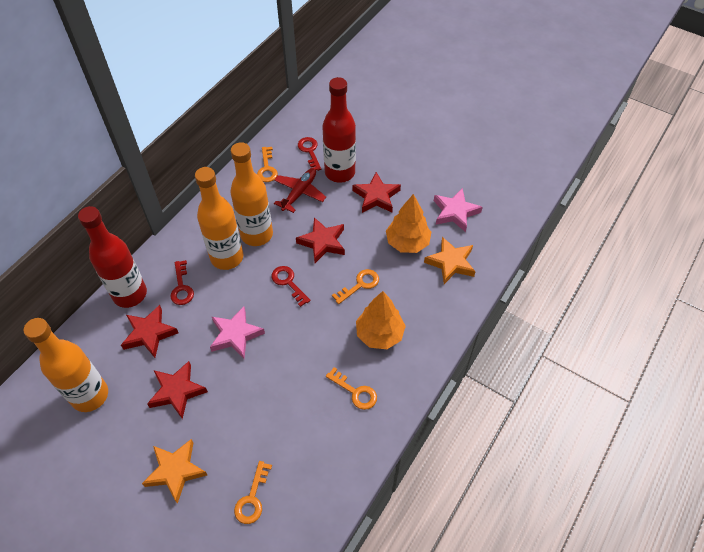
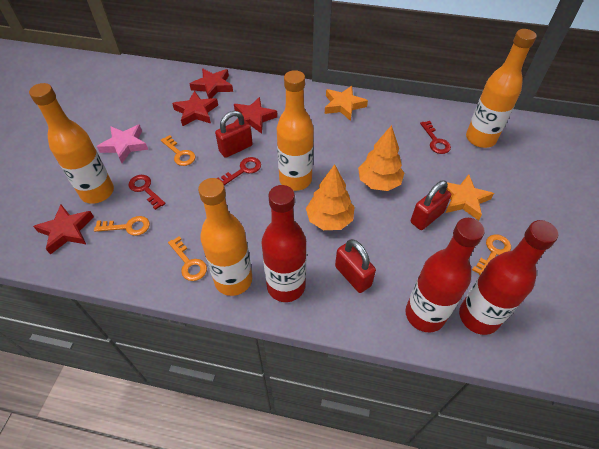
orange bottle: [24,318,108,412] [195,167,243,270] [230,142,273,246] = 3 -> [29,83,114,204] [198,178,252,296] [277,70,314,191] [466,29,537,148] = 4
pink star: [210,306,265,359] [434,188,483,232] = 2 -> [97,124,148,163] = 1
red bottle: [78,206,147,308] [322,77,356,183] = 2 -> [261,185,307,302] [405,218,485,332] [459,220,558,335] = 3
red padlock: none = 0 -> [215,111,253,158] [335,239,376,293] [411,180,451,230] = 3
red plane: [274,168,326,213] = 1 -> none = 0

